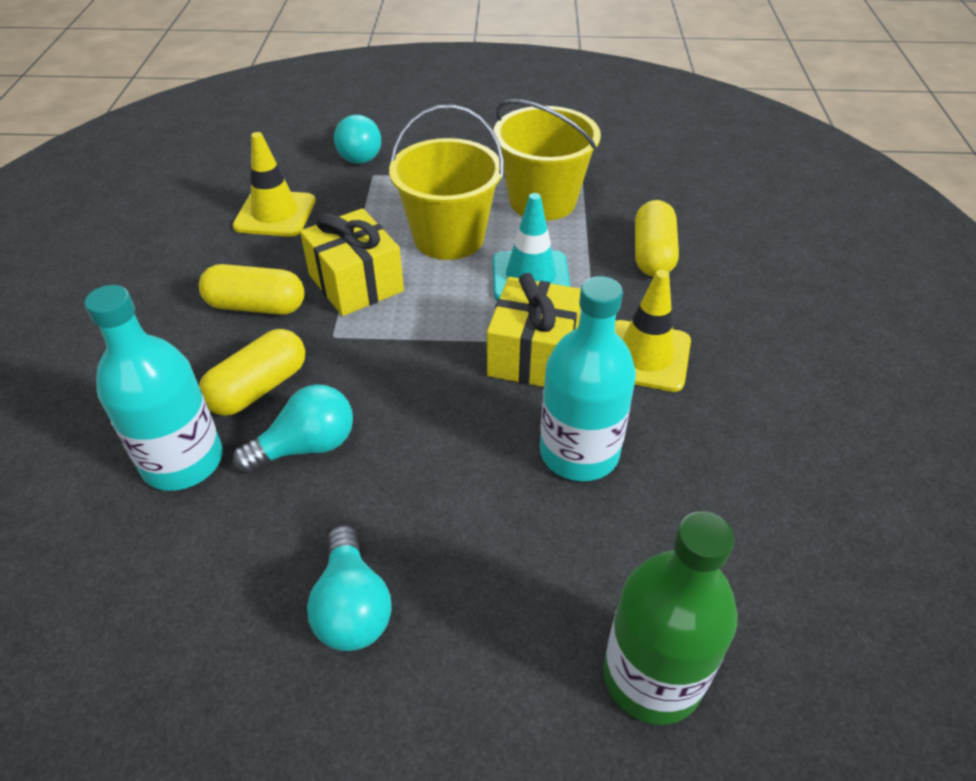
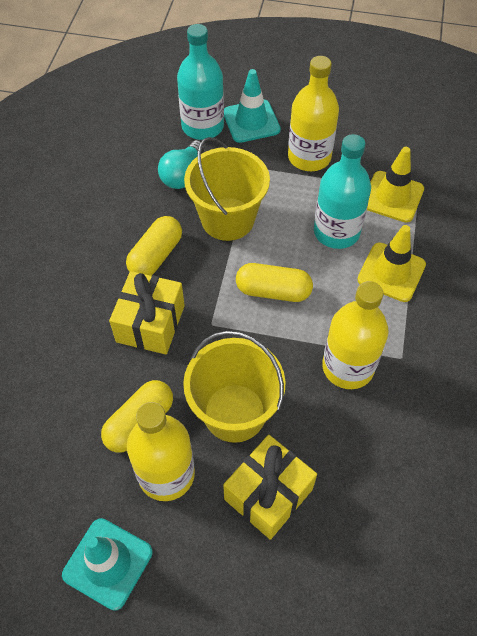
green bottle: [603,511,738,725] = 1 -> none = 0
turquoise light bulb: [232,384,353,473] [307,526,392,651] [334,115,381,164] = 3 -> [158,140,205,189] = 1
turquoise traffic cone: [493,193,570,301] = 1 -> [62,518,153,611] [224,69,281,143] = 2
yellow bottle: none = 0 -> [127,402,195,501] [288,56,339,171] [322,281,389,389] = 3

